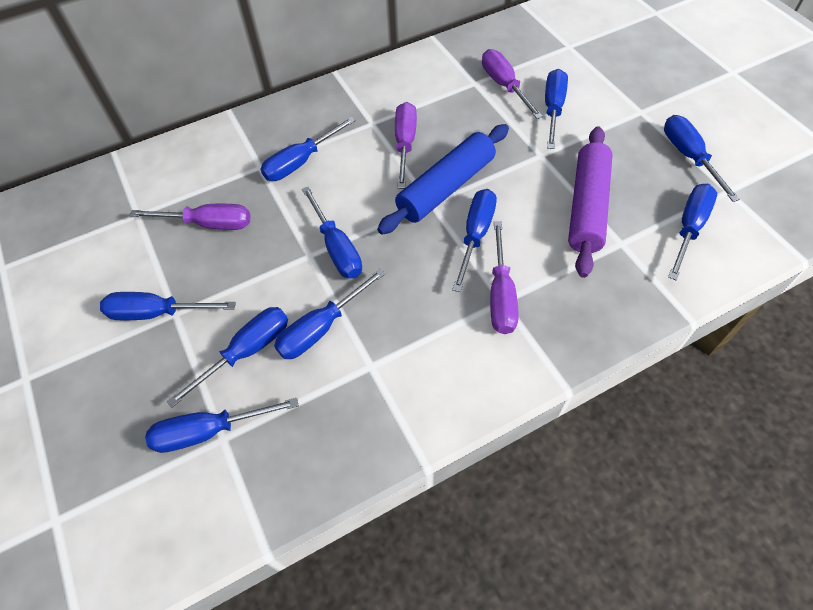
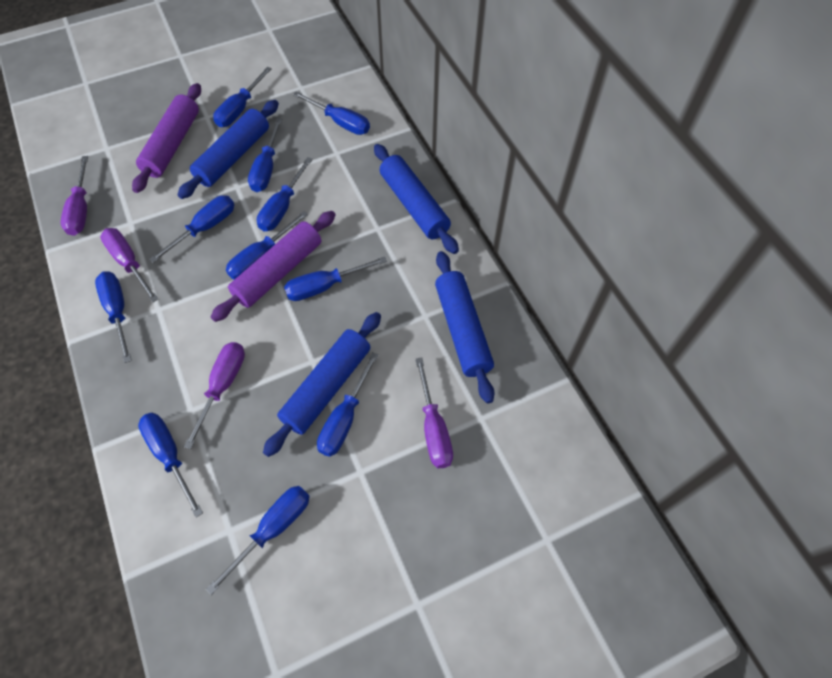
blue rolling pin: [377,124,509,235] = 1 -> [178,100,279,199] [263,312,381,457] [374,144,459,254] [435,251,495,404] = 4
blue screwdriver: [100,292,236,320] [145,398,299,453] [167,307,288,407] [260,117,356,181] [274,269,386,359] [302,186,362,279] [452,189,497,292] [545,69,568,149] [664,115,740,202] [668,184,717,280] = 10 -> [95,271,132,363] [138,413,203,518] [149,195,234,263] [206,486,310,595] [213,67,272,127] [226,211,308,280] [248,118,282,192] [257,157,313,231] [284,256,387,301] [293,91,370,135] [317,352,379,457] = 11
purple rolling pin: [568,126,613,278] = 1 -> [132,83,201,193] [211,211,335,322] = 2

